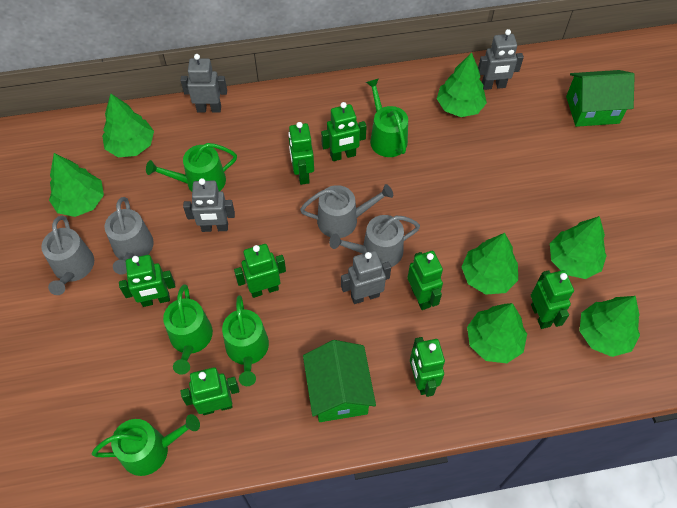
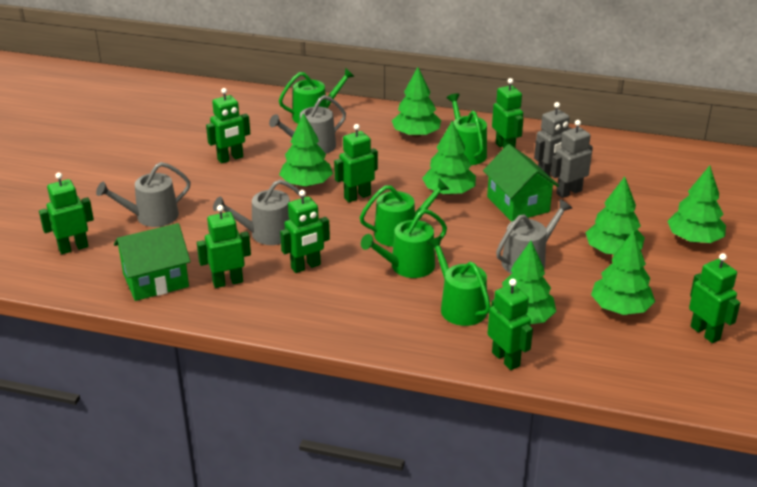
grey robot: [181,54,227,113] [183,178,235,232] [341,251,391,304] [478,29,524,90] = 4 -> [534,102,572,176] [551,120,593,198] = 2

